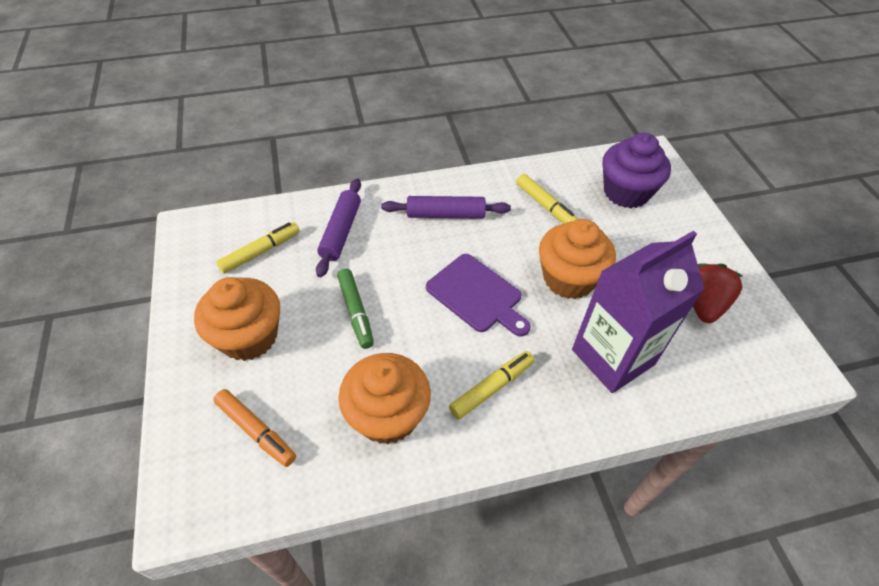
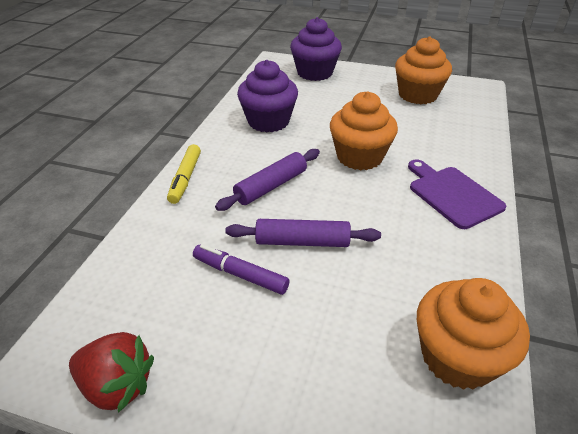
green marker: [337,269,374,349] = 1 -> none = 0
orange marker: [214,389,296,467] = 1 -> none = 0
purple carton: [572,231,705,393] = 1 -> none = 0
purple cupcake: [602,133,671,208] = 1 -> [237,60,298,133] [290,17,342,81] = 2
purple marker: none = 0 -> [193,244,290,295] = 1
yellow marker: [216,222,300,274] [449,351,535,419] [516,174,578,224] = 3 -> [167,144,201,204] = 1

